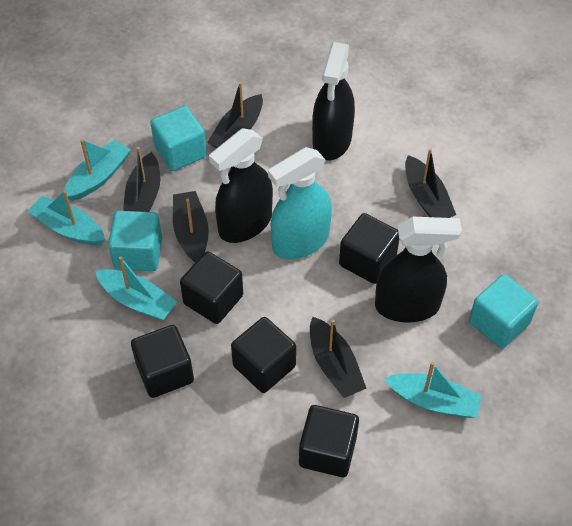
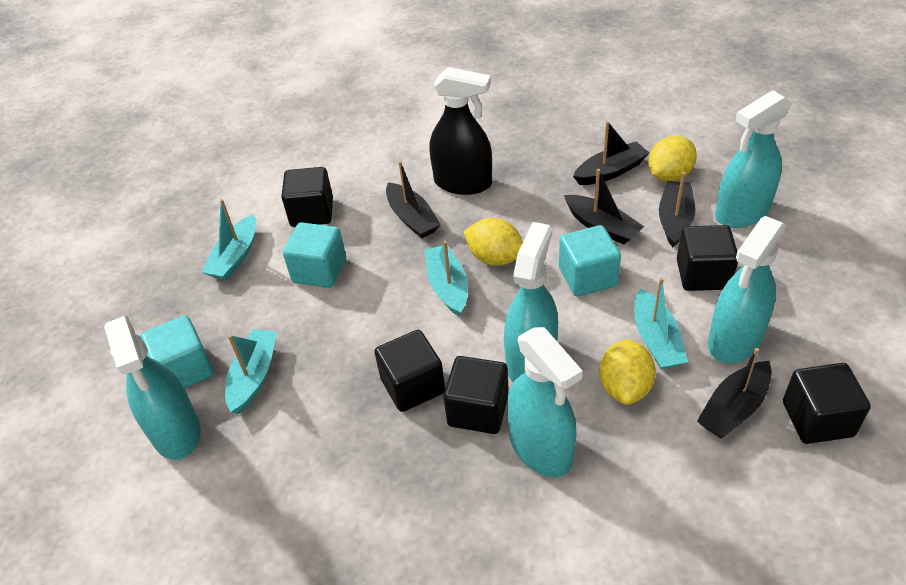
black spray bottle: [209,128,273,243] [312,42,355,161] [375,217,462,322] = 3 -> [429,67,492,195] = 1
turquoise spray bottle: [268,147,332,260] = 1 -> [104,316,201,460] [504,222,558,383] [507,327,583,477] [708,216,786,364] [715,90,791,228] = 5
yellow lemon: none = 0 -> [463,218,523,266] [599,339,656,405] [648,136,697,181] = 3

